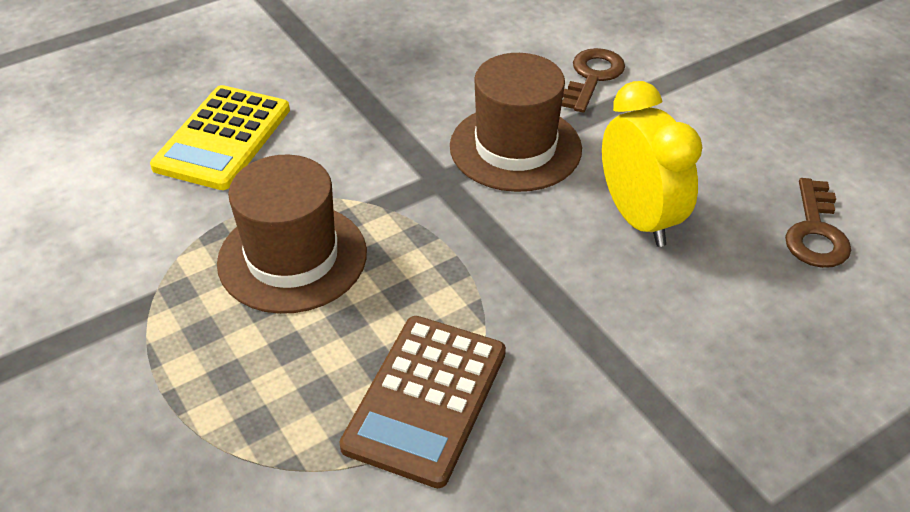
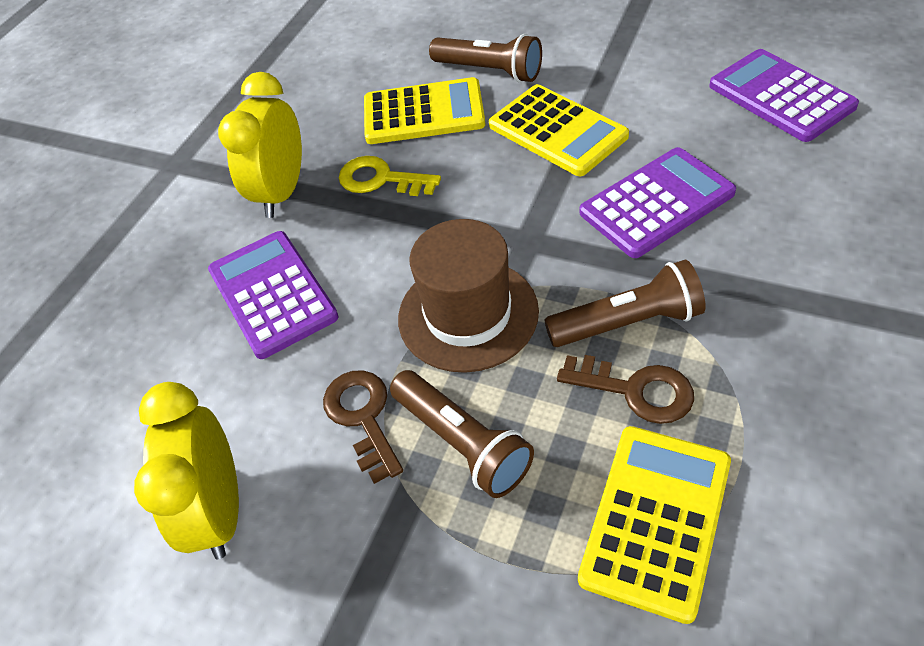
brown calculator: [339,316,506,488] = 1 -> none = 0
brown flashlight: none = 0 -> [390,370,534,498] [429,34,542,83] [544,260,705,347] = 3
brown hat: [217,154,367,314] [450,53,582,192] = 2 -> [398,219,539,373] = 1
purple calculator: none = 0 -> [208,231,338,359] [580,147,736,258] [709,49,859,142] = 3
yellow calculator: [150,85,290,190] = 1 -> [364,77,485,144] [489,84,629,176] [578,426,731,624] = 3
yellow clock: [602,81,703,247] = 1 -> [134,382,239,559] [218,72,302,218] = 2
yellow key: none = 0 -> [339,156,441,196] = 1

